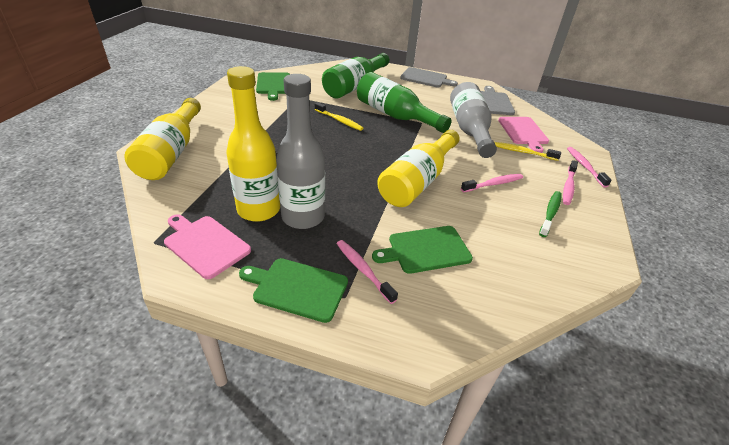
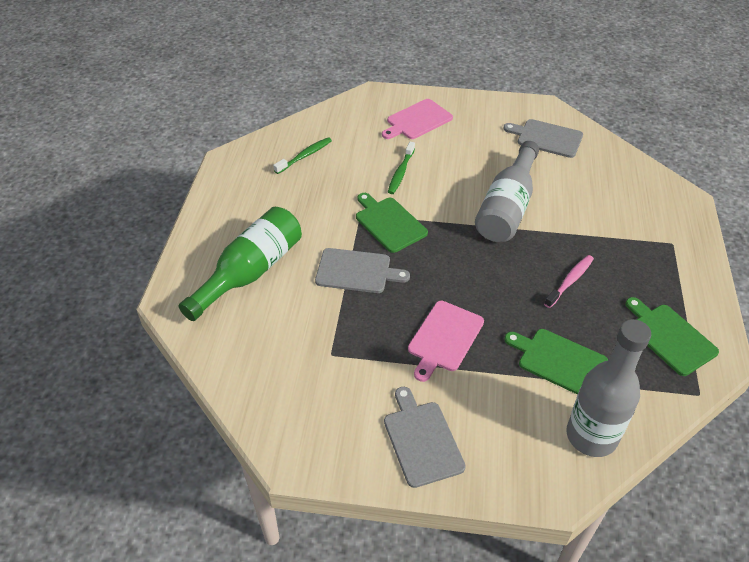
green bottle: [322,53,389,98] [357,72,452,133] = 2 -> [179,207,302,321] = 1
green toothbrush: [539,191,562,237] = 1 -> [273,137,332,174] [388,142,415,194] = 2
grey cutting board: [400,67,458,88] [481,86,515,115] = 2 -> [315,248,410,293] [384,387,466,488] [503,119,583,158] = 3
pink toothbrush: [336,240,398,304] [461,174,523,192] [563,160,578,205] [567,147,612,188] = 4 -> [544,255,594,308] = 1
yellow bottle: [124,98,201,180] [227,66,280,222] [377,130,460,207] = 3 -> none = 0
yellow toothbrush: [315,102,363,131] [495,142,561,161] = 2 -> none = 0

